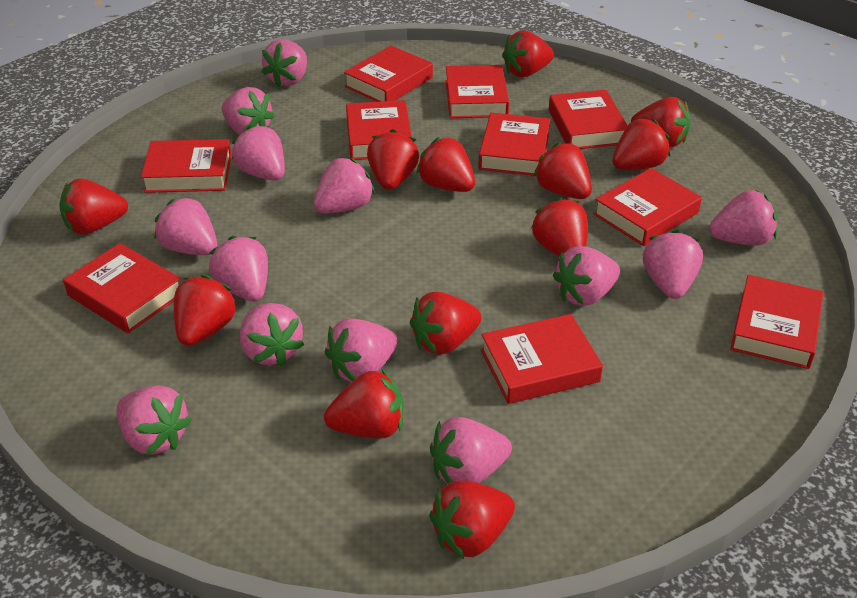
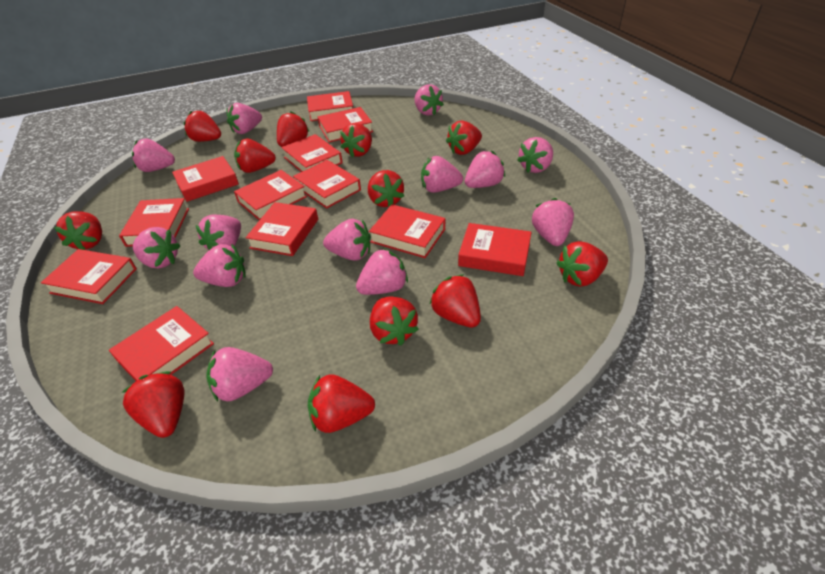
red book: [63,243,181,333] [141,139,232,193] [344,46,433,102] [346,100,412,160] [446,65,509,118] [478,113,551,176] [481,314,603,404] [549,90,628,149] [594,168,702,246] [730,275,824,369] = 10 -> [41,249,137,304] [109,306,214,381] [119,198,189,247] [172,156,239,202] [234,170,307,220] [246,202,318,256] [281,134,343,172] [293,160,361,208] [307,91,353,121] [318,107,373,142] [369,204,445,258] [458,223,532,276] = 12

